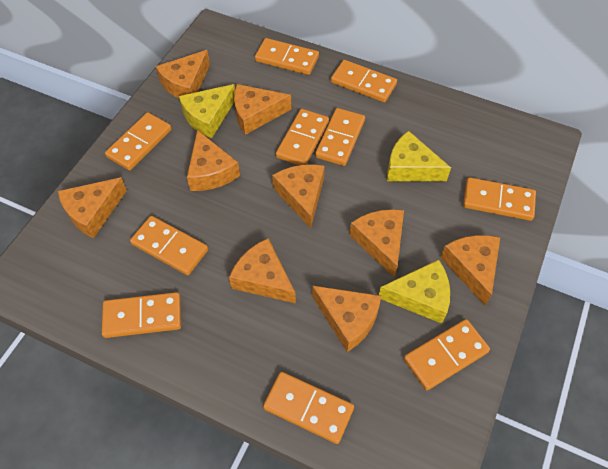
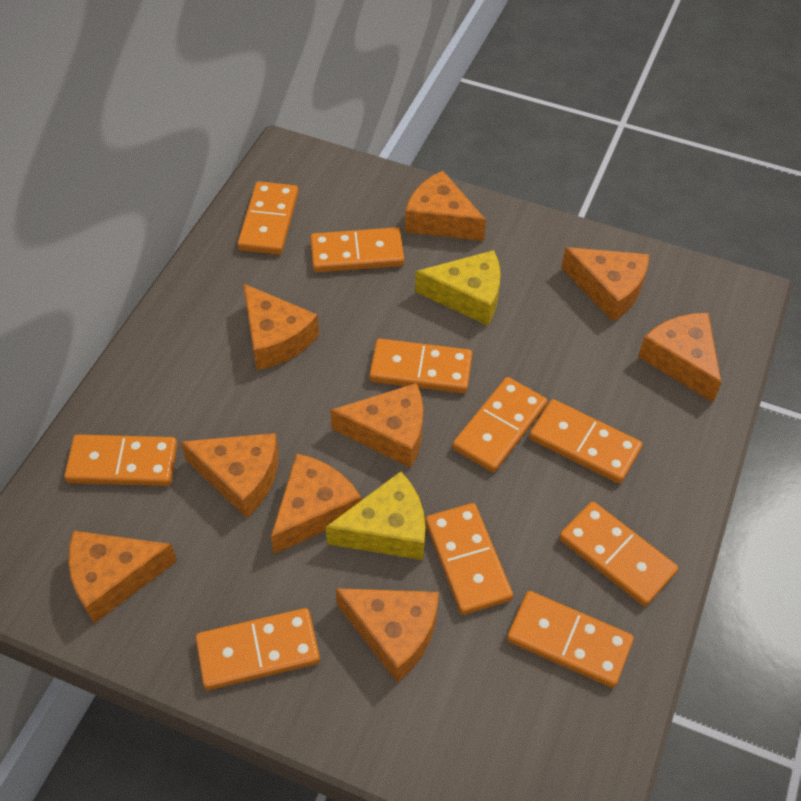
yellow cheese: [179,84,235,138] [379,260,450,323] [387,131,451,181] = 3 -> [326,471,426,560] [415,250,501,326] = 2

